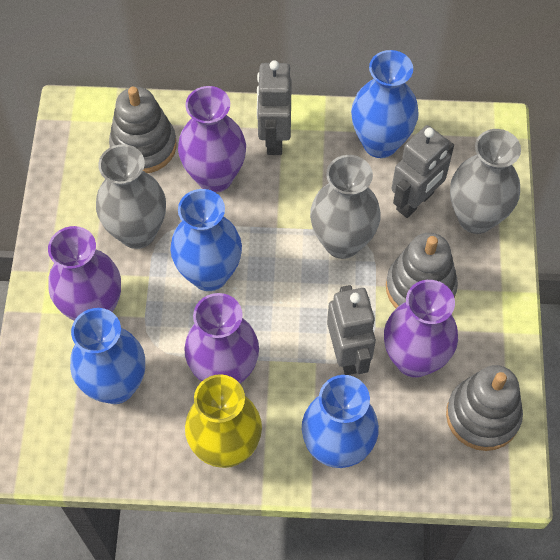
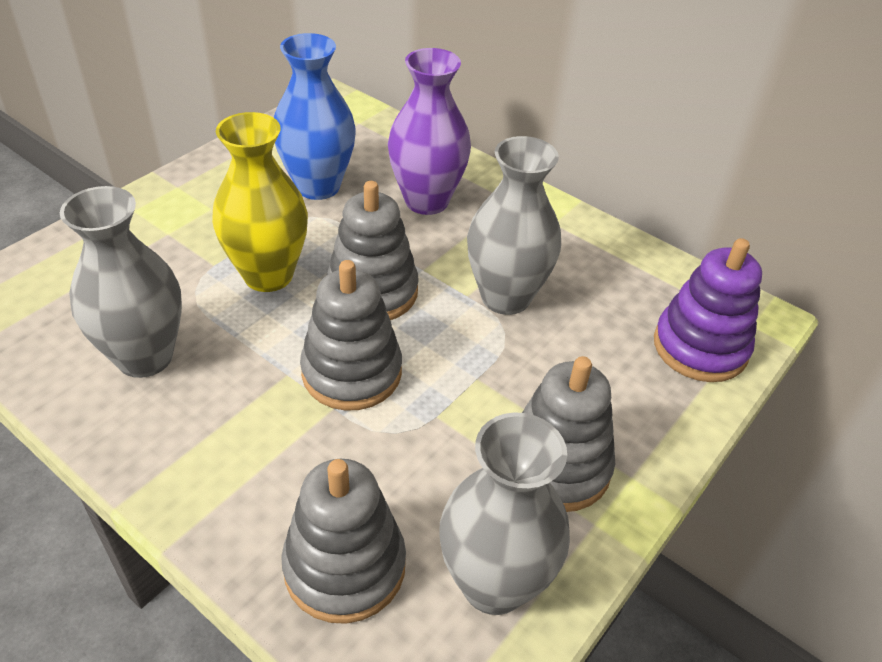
blue vase: [70,308,145,404] [170,189,242,291] [302,375,379,468] [351,50,419,158] = 4 -> [274,33,356,200] = 1
grey robot: [257,60,292,155] [327,285,376,375] [392,125,454,218] = 3 -> none = 0
grey stacking toy: [109,87,177,173] [386,233,458,308] [446,365,523,451] = 3 -> [281,459,406,624] [300,260,402,411] [326,181,419,320] [522,356,615,512] = 4
purple stacking toy: none = 0 -> [654,238,762,382] = 1
purple vase: [48,226,121,321] [178,86,246,193] [184,293,259,383] [384,280,458,378] = 4 -> [388,48,471,215] = 1

